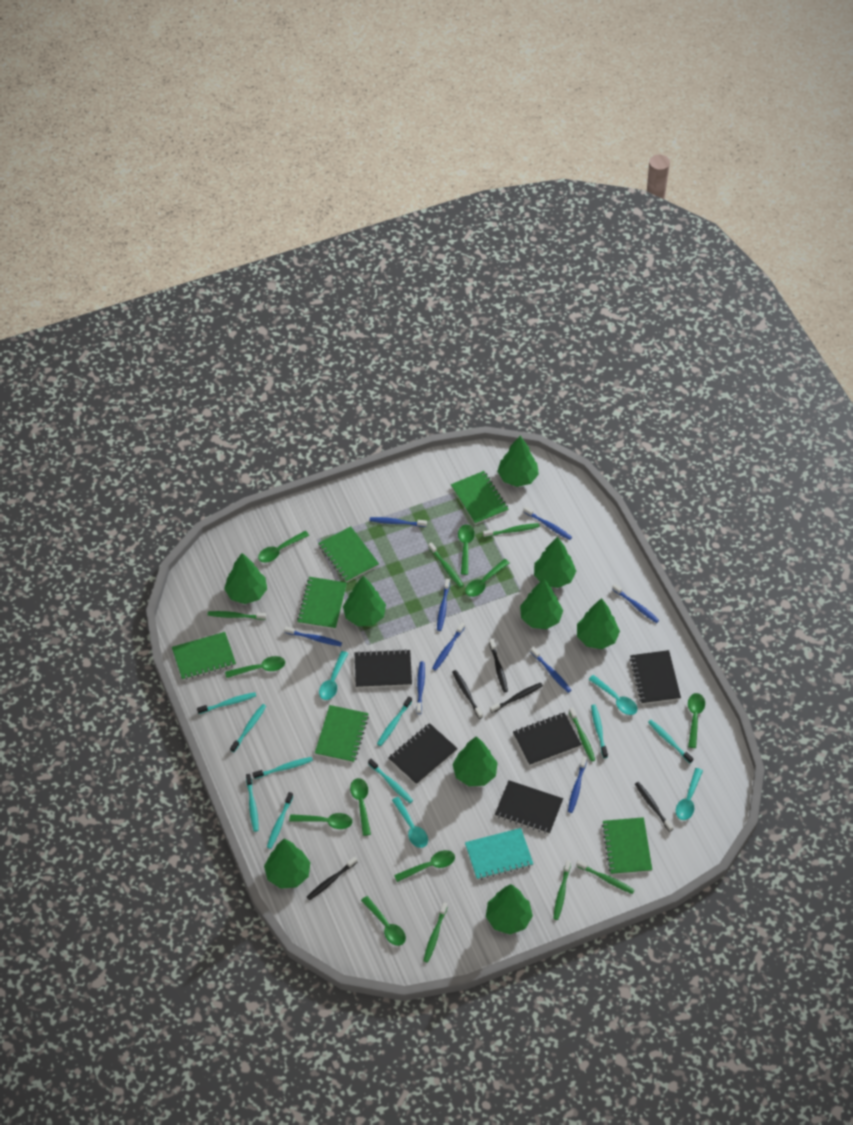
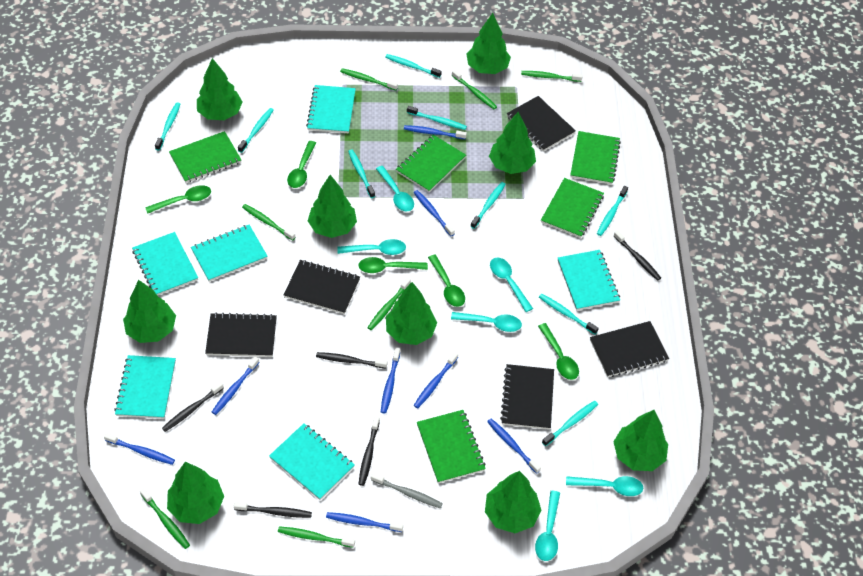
blue toothbrush: [284,626,342,646] [370,517,427,527] [416,661,425,714] [432,622,465,671] [437,579,450,631] [523,506,572,540] [531,647,571,693] [568,757,587,813] [612,584,659,623] = 9 -> [104,433,175,465] [212,356,260,415] [326,512,403,532] [381,348,400,413] [404,125,467,139] [414,190,455,236] [414,352,458,408] [487,419,541,474] = 8
green notebook: [172,632,236,680] [297,577,347,629] [315,705,369,763] [318,526,379,582] [451,471,508,525] [602,817,652,875] = 6 -> [169,131,241,183] [396,135,466,192] [417,410,486,483] [541,178,604,238] [570,131,621,185] = 5
green spoon: [225,656,285,678] [258,531,309,563] [289,813,352,829] [350,778,371,836] [361,896,406,946] [394,850,455,882] [458,524,475,575] [465,559,509,597] [688,693,705,748] = 9 -> [145,185,211,214] [287,141,316,188] [358,257,428,273] [428,255,465,307] [538,323,579,380] = 5
grey toothbrush: none = 0 -> [371,473,443,509] = 1
turquoise notebook: [465,828,533,880] = 1 -> [114,355,176,419] [132,232,198,296] [191,225,268,282] [269,423,355,500] [306,85,356,133] [558,250,620,310] = 6
turquoise spoon: [319,651,348,700] [392,797,428,848] [588,675,637,715] [676,768,703,820] = 4 -> [337,239,406,255] [376,166,414,211] [451,312,522,332] [490,258,533,312] [535,491,560,561] [566,476,643,496] = 6

